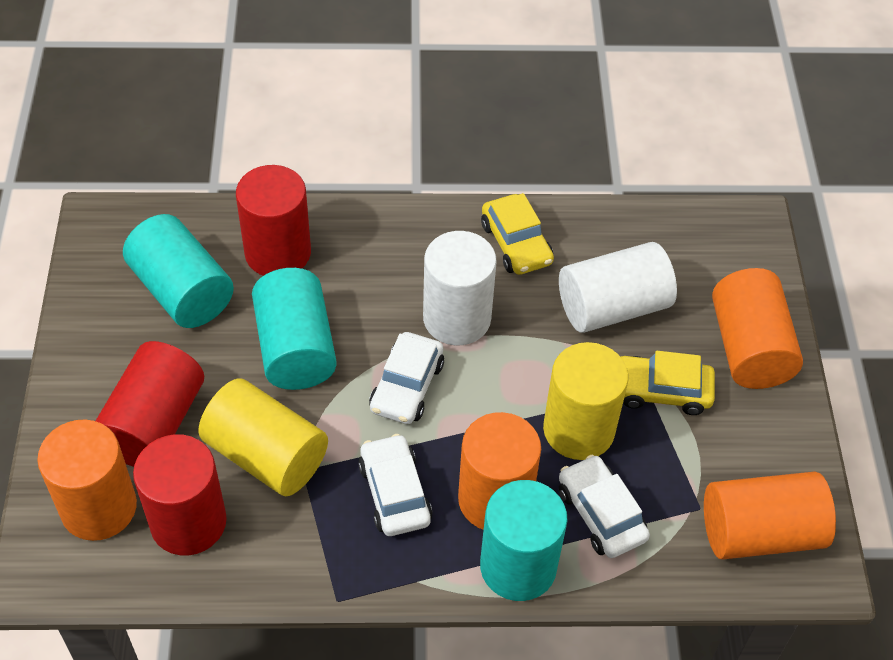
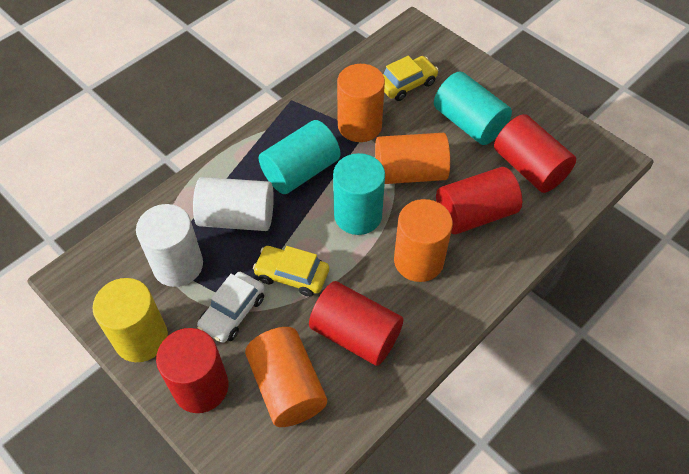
red cylinder: [96,341,204,467] [133,434,227,556] [236,165,311,276] = 3 -> [156,328,228,413] [309,281,404,366] [436,167,522,234] [494,114,576,193] = 4
white car: [358,434,432,536] [369,332,444,424] [559,455,650,558] = 3 -> [197,272,265,343] = 1
yellow cylinder: [198,378,328,496] [543,342,629,460] = 2 -> [92,278,168,362] = 1

